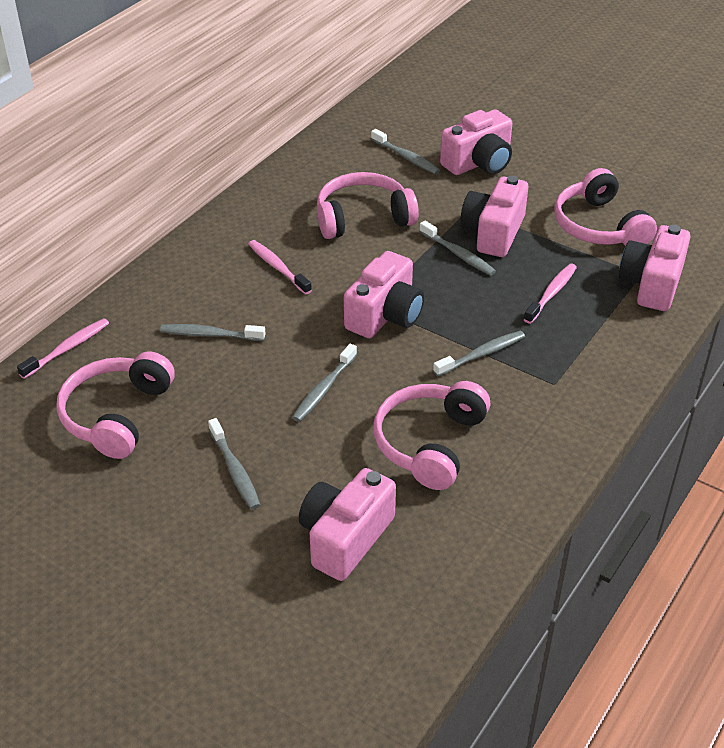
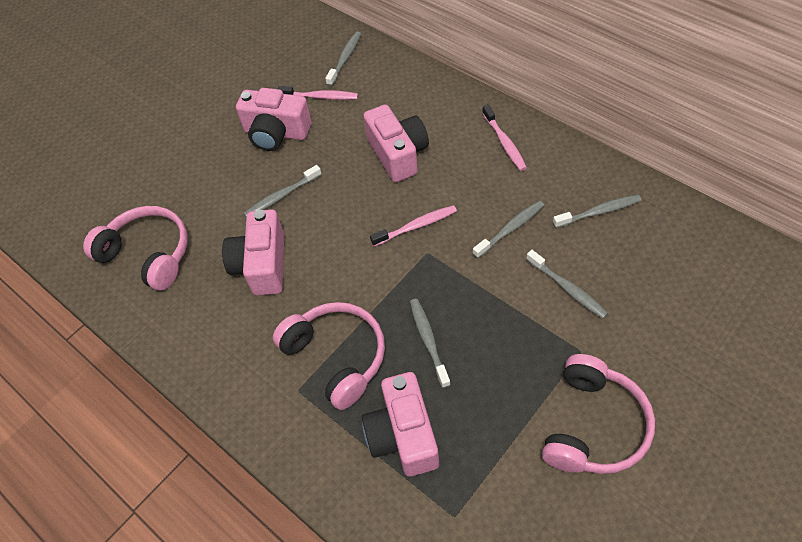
pink camera: [299,468,396,581] [344,251,424,338] [440,109,512,175] [460,176,528,257] [619,225,690,311] = 5 -> [222,209,284,296] [236,88,312,151] [362,372,439,477] [363,104,429,182] = 4
pink headphones: [56,351,175,459] [317,172,419,239] [374,381,490,490] [554,168,657,246] = 4 -> [83,206,188,291] [273,302,385,410] [542,354,655,474] = 3

